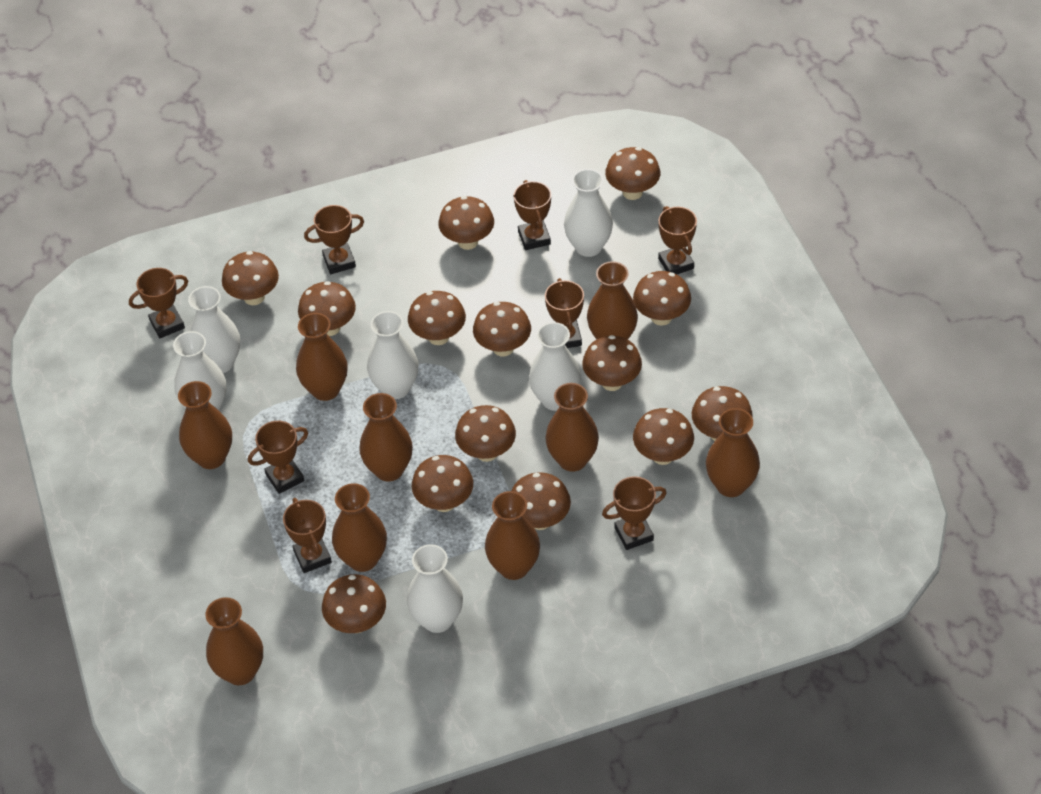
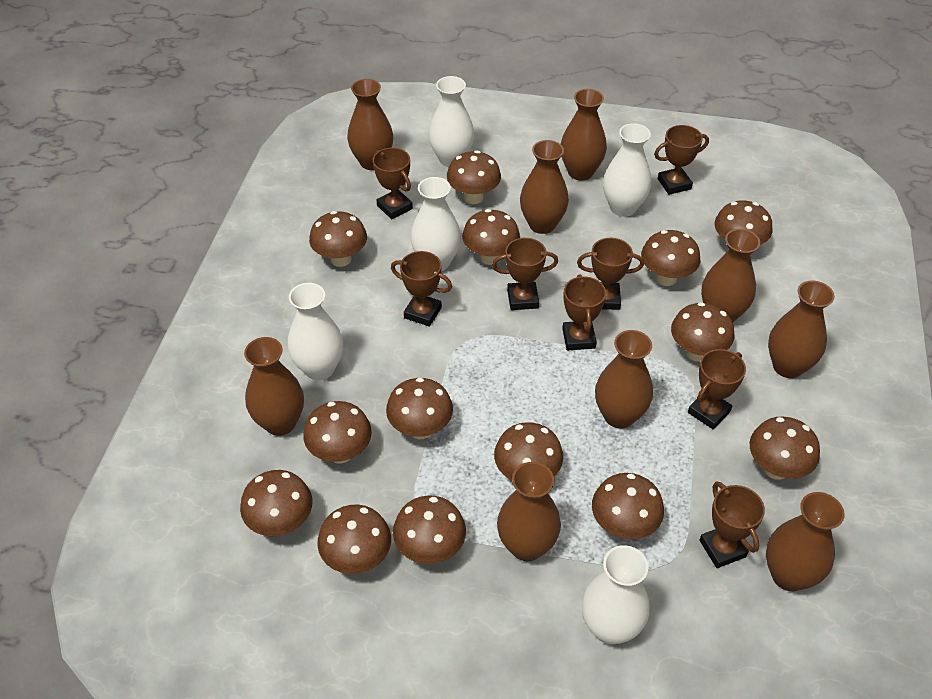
white vase: [173,331,227,410] [188,286,240,373] [367,311,419,399] [407,544,463,633] [529,322,581,411] [564,169,613,257] = 6 -> [288,283,343,380] [411,177,461,271] [429,76,474,167] [582,545,650,645] [603,123,651,217] = 5

